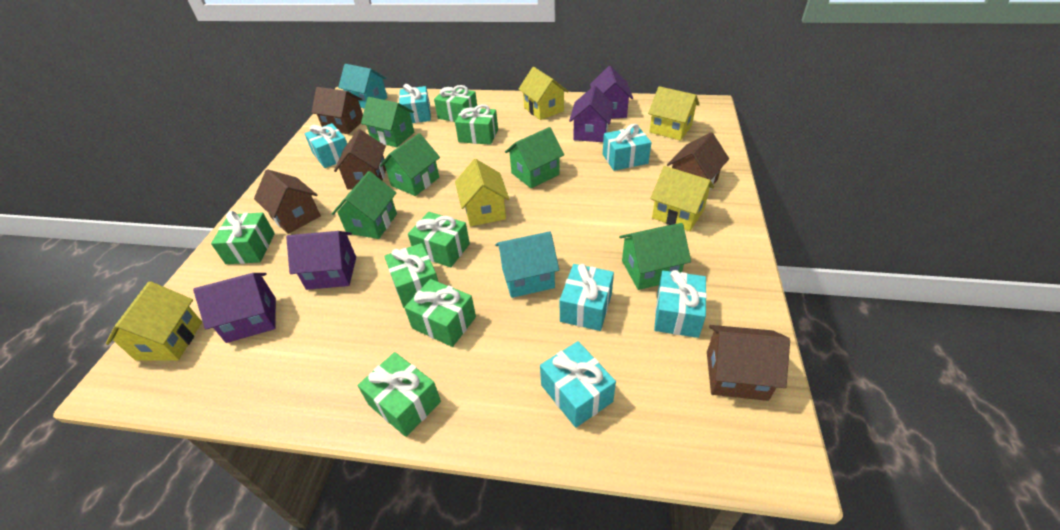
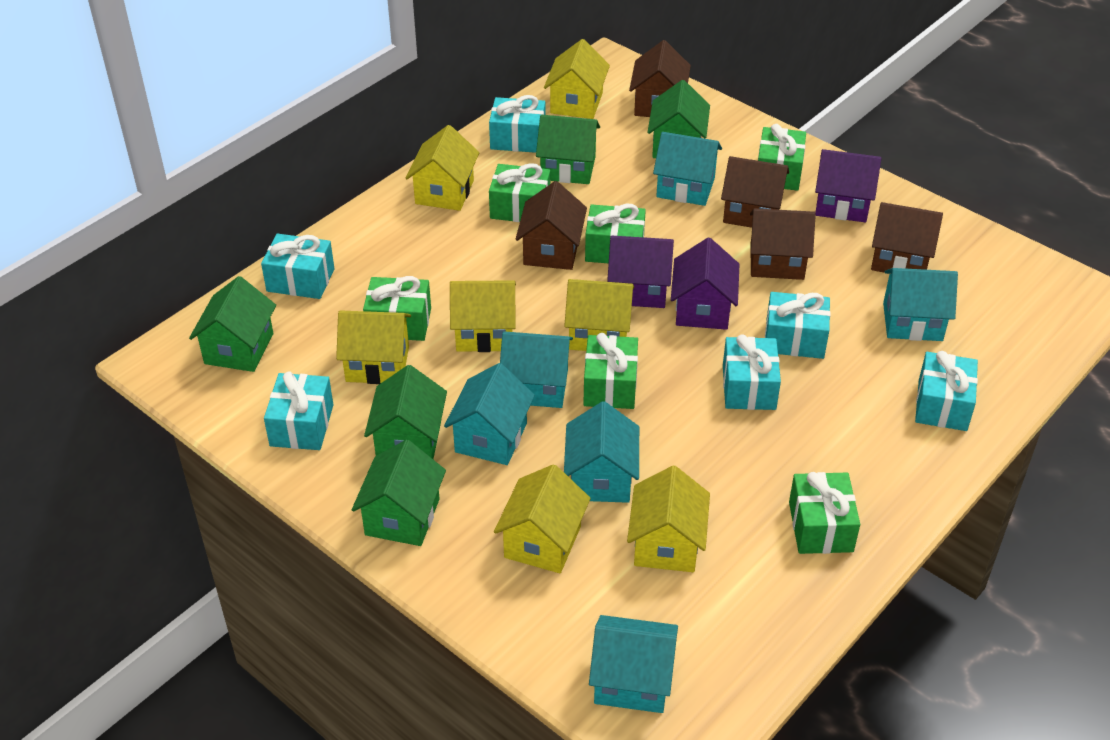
green gift: [211,211,275,264] [358,352,441,437] [384,243,438,308] [404,279,476,347] [408,212,470,267] [434,85,477,122] [455,104,498,145] = 7 -> [363,276,431,341] [489,163,551,222] [583,333,638,409] [585,204,646,263] [758,124,806,191] [789,472,860,554] = 6
purple house: [193,273,276,343] [286,231,356,290] [569,86,614,142] [590,66,633,119] = 4 -> [607,236,674,308] [671,238,739,330] [815,149,881,222] = 3
turquoise house: [338,64,388,109] [495,231,559,298] = 2 -> [444,363,535,465] [500,331,573,408] [564,401,639,503] [589,615,678,713] [653,132,722,206] [883,268,958,341] = 6
yellow house: [106,282,202,361] [455,159,509,226] [519,67,569,120] [648,86,700,141] [650,166,714,231] = 5 -> [336,310,411,384] [406,125,479,211] [450,280,516,352] [494,464,591,573] [544,39,610,119] [564,279,634,351] [627,466,710,572] = 7

